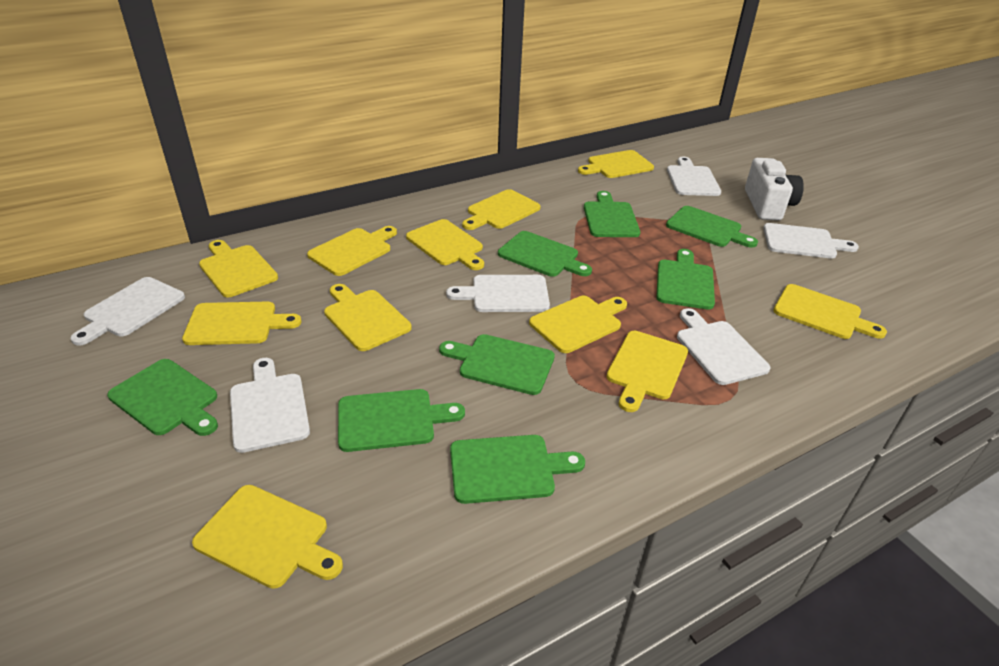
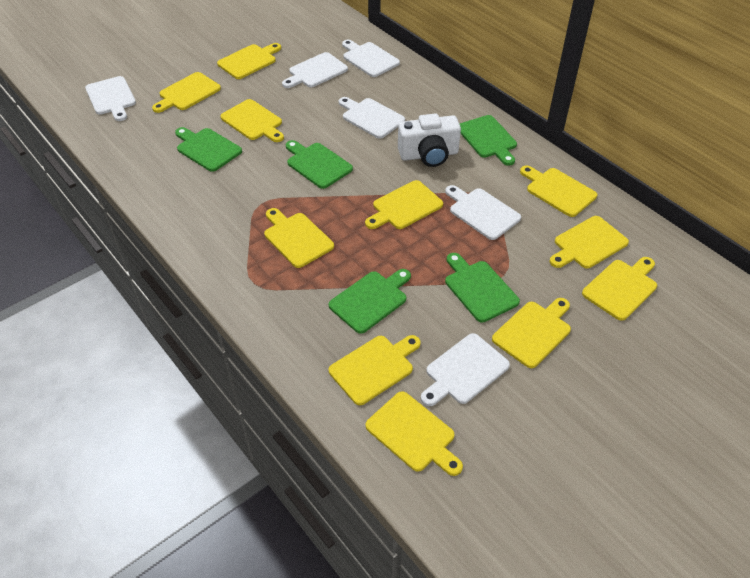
green cutting board: [107,359,218,436] [338,389,465,452] [439,334,555,395] [450,435,585,504] [498,231,592,277] [584,191,640,237] [656,249,715,310] [666,206,758,248] = 8 -> [175,127,242,172] [286,140,353,189] [329,269,411,334] [445,253,520,323] [460,115,517,166] = 5

